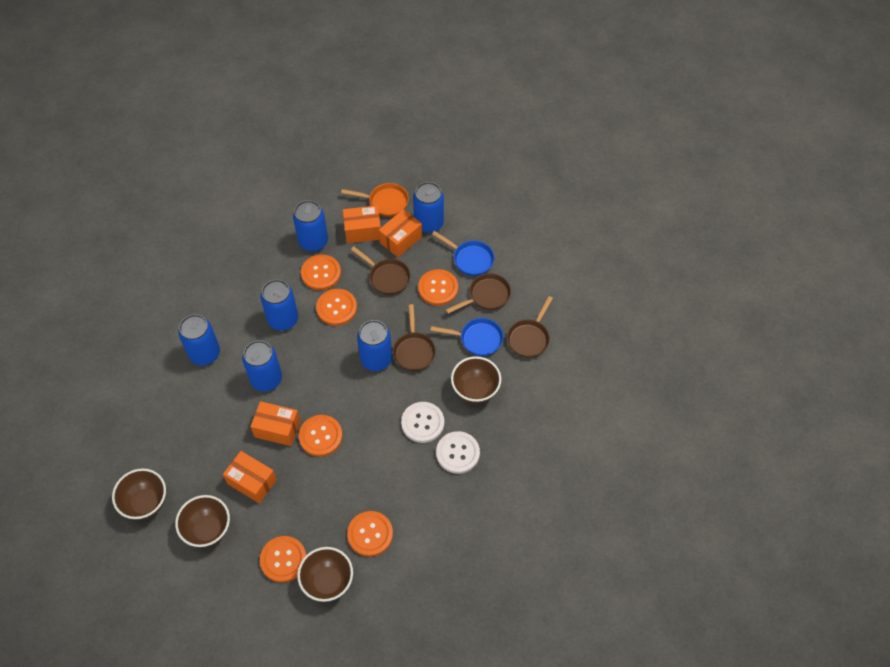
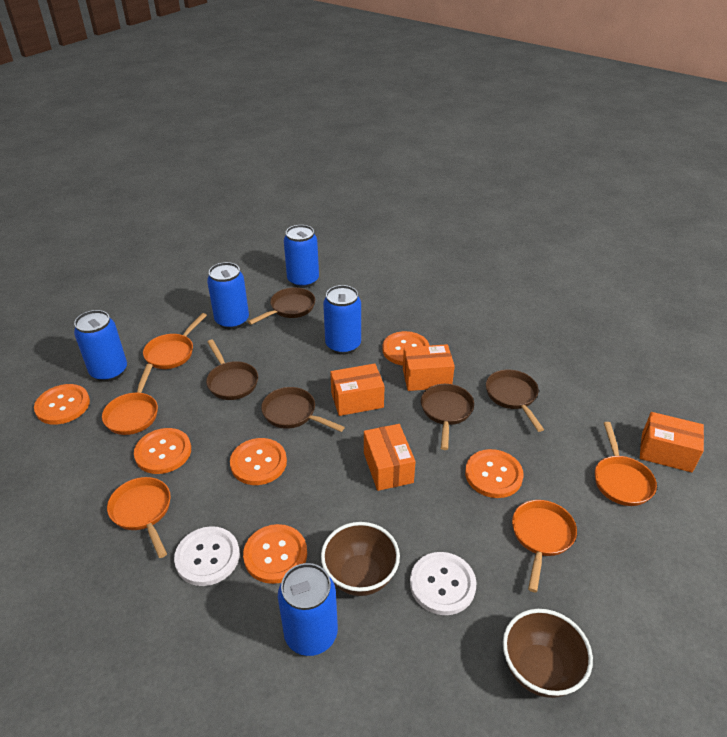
blue can: [179,314,220,366] [242,340,282,392] [261,279,298,331] [293,200,328,252] [357,320,392,371] [413,182,444,233] = 6 -> [74,310,127,382] [207,262,249,329] [278,563,338,656] [284,225,319,288] [323,285,361,355] = 5
blue pan: [430,318,503,356] [432,231,494,276] = 2 -> none = 0
brown bowl: [112,468,166,520] [175,495,230,547] [297,547,353,602] [451,356,501,403] = 4 -> [321,522,400,596] [503,609,593,698] = 2
brown pan: [351,246,411,295] [393,304,436,371] [446,273,511,314] [507,296,553,358] = 4 -> [206,339,258,400] [248,287,315,325] [261,387,345,432] [421,384,474,450] [486,370,544,432] = 5
orange pan: [341,183,409,217] = 1 -> [102,364,158,435] [107,477,171,558] [143,313,207,369] [512,500,577,592] [595,422,657,506] = 5

